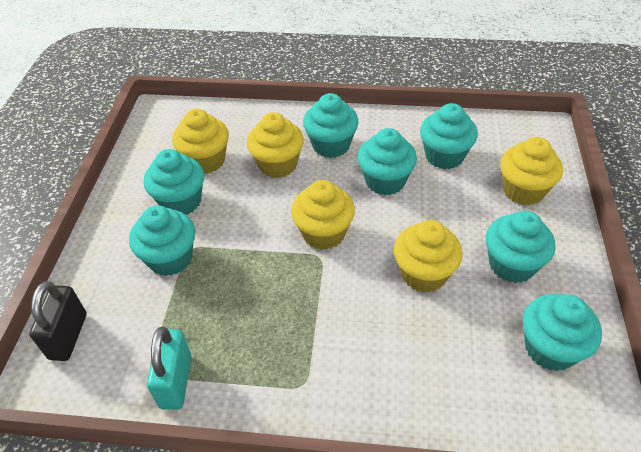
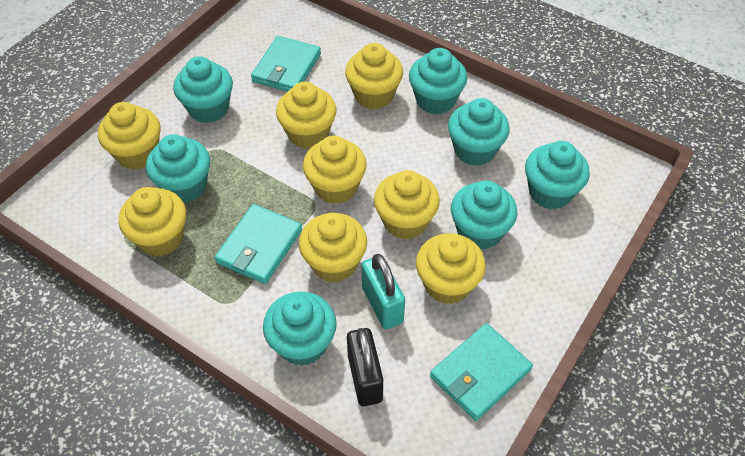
turquoise wallet: none = 0 -> [215,204,302,284] [251,36,321,92] [430,323,533,421] = 3
yellow cupcake: [172,109,229,174] [247,112,304,178] [291,180,355,250] [394,220,463,293] [500,137,563,205] = 5 -> [98,102,160,170] [119,187,186,256] [276,82,336,149] [299,213,367,282] [303,135,367,204] [345,43,403,109] [374,170,440,240] [416,233,486,304] = 8

